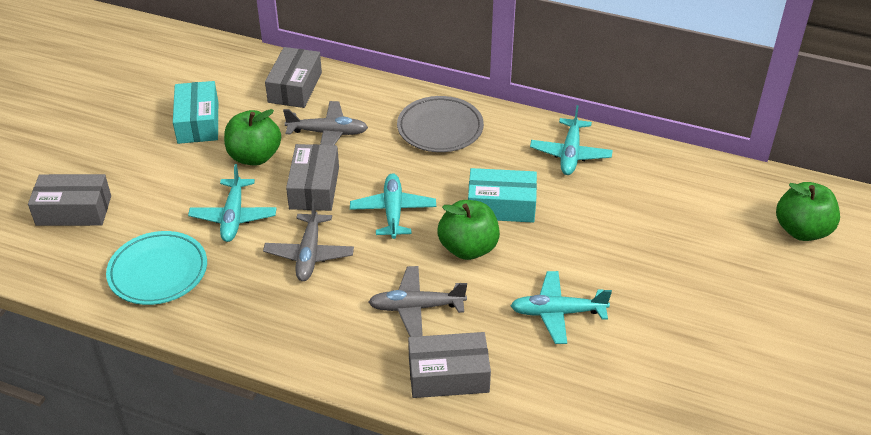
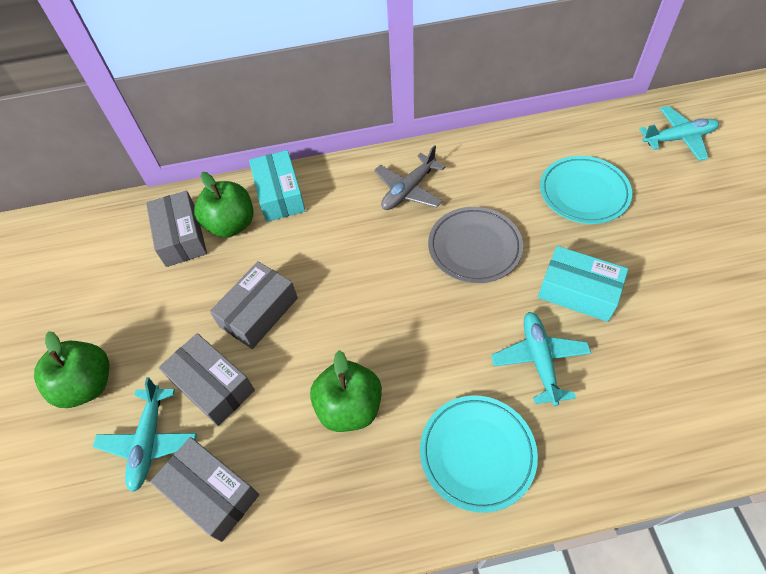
grey plane: [263,199,354,281] [283,101,368,145] [369,266,467,337] = 3 -> [374,145,445,210] = 1
turquoise plane: [188,164,276,242] [350,173,436,239] [511,271,612,344] [530,105,613,175] = 4 -> [93,377,197,492] [491,312,591,406] [639,106,719,161] = 3
turquoise plate: [106,231,207,305] = 1 -> [420,396,538,513] [540,156,632,224] = 2

